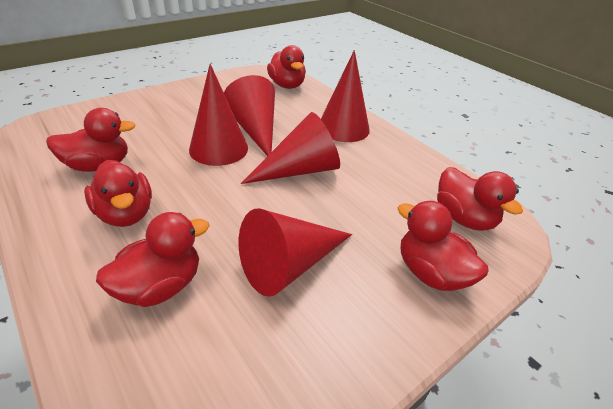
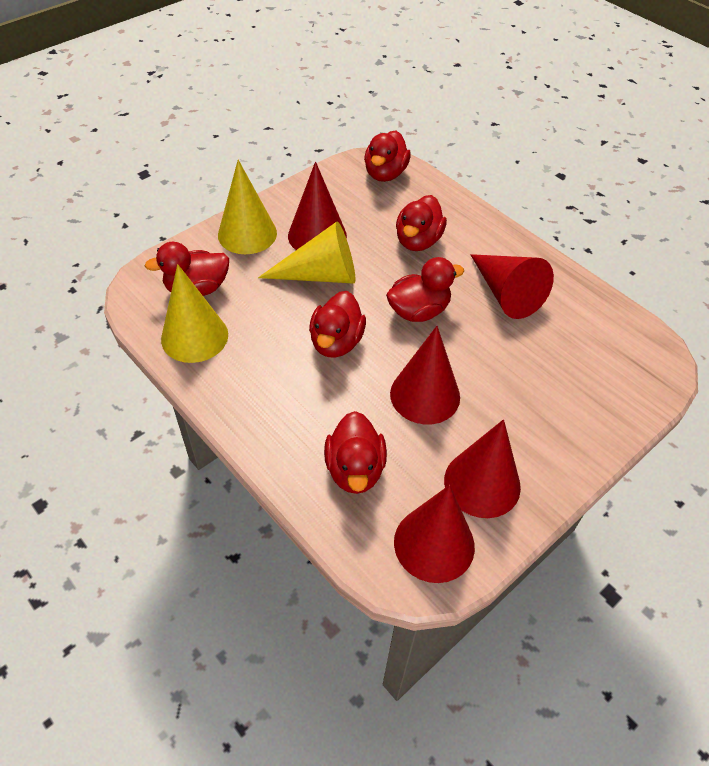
yellow cone: none = 0 -> [161,264,228,363] [218,160,277,254] [258,221,355,284] = 3

